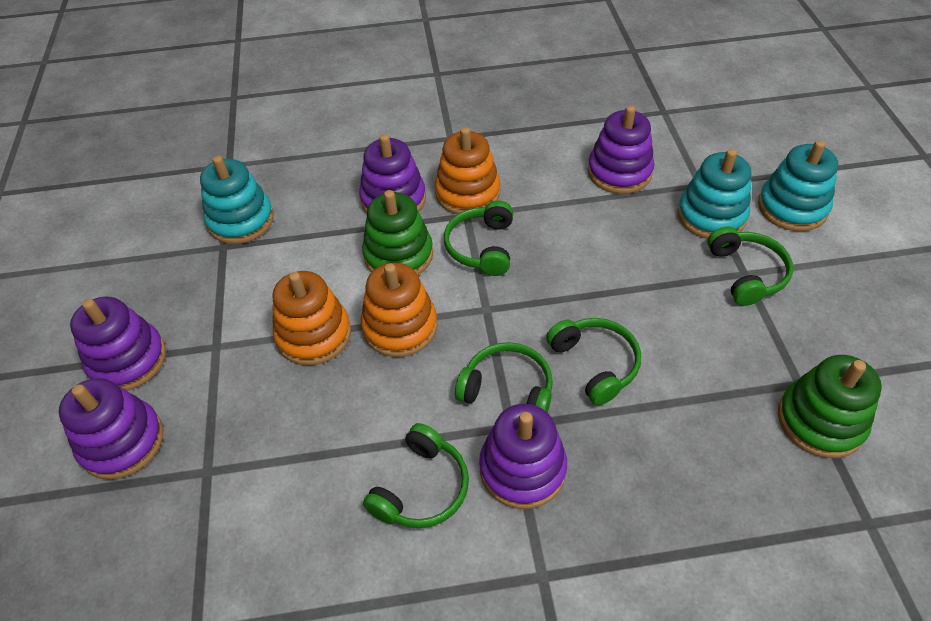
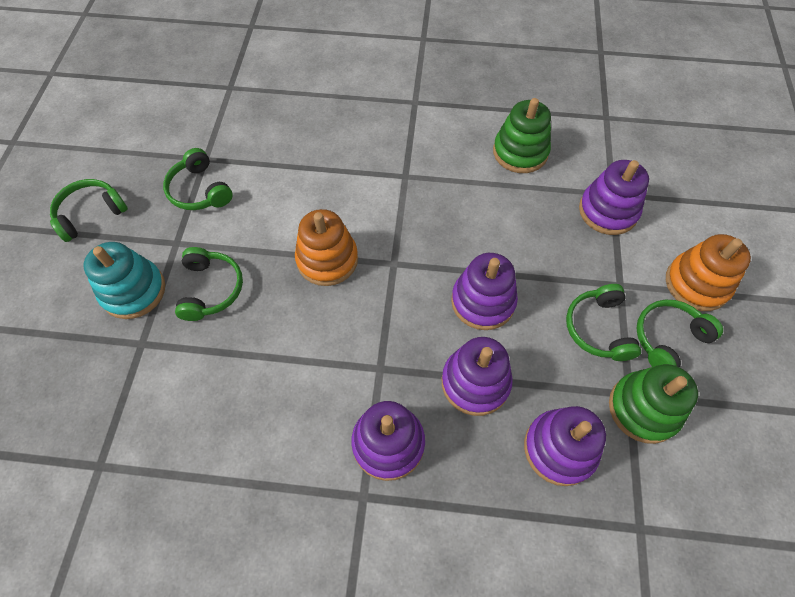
orange stacking toy: [272,271,351,365] [361,263,437,357] [435,127,500,214] = 3 -> [295,209,358,286] [666,234,751,311] = 2
turquoise stacking toy: [200,156,274,244] [677,149,751,239] [758,140,838,231] = 3 -> [84,242,165,319] = 1

